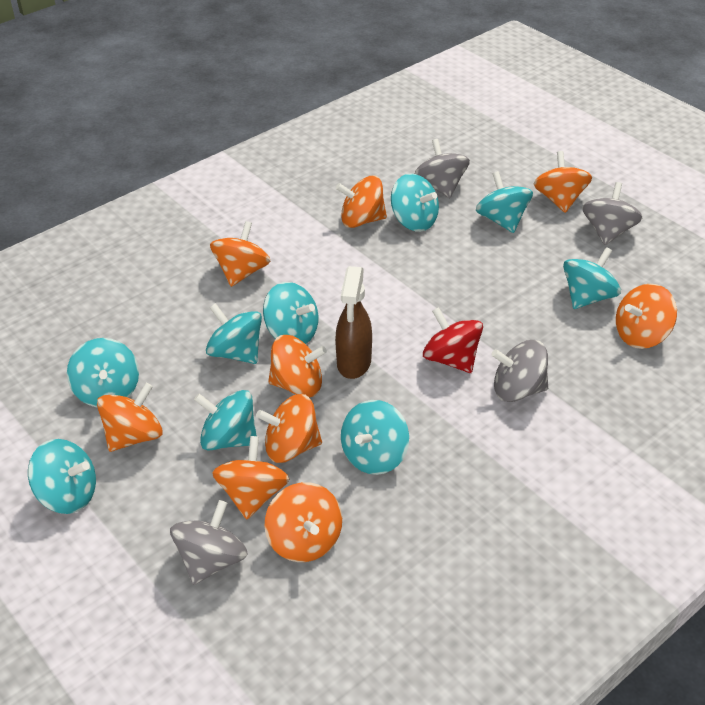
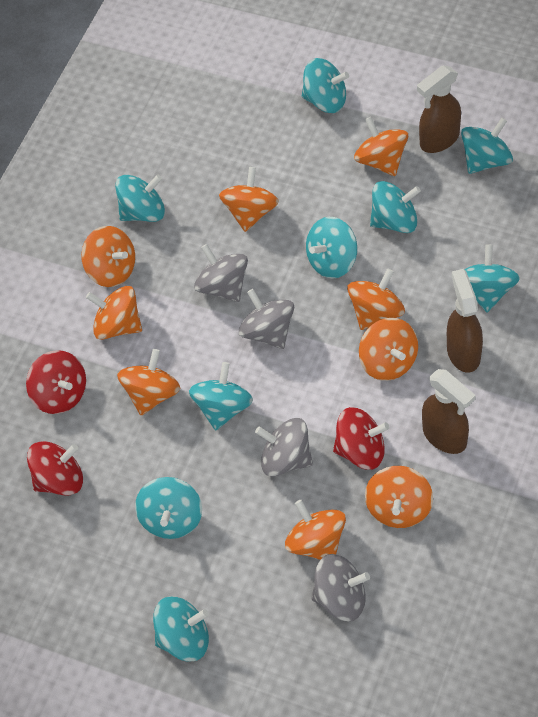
brown spray bottle: [335,266,372,379] = 1 -> [417,65,461,153] [422,369,476,454] [447,269,483,373] = 3
red spinning top: [423,307,483,373] = 1 -> [26,350,86,414] [27,441,83,496] [333,407,389,470] = 3

